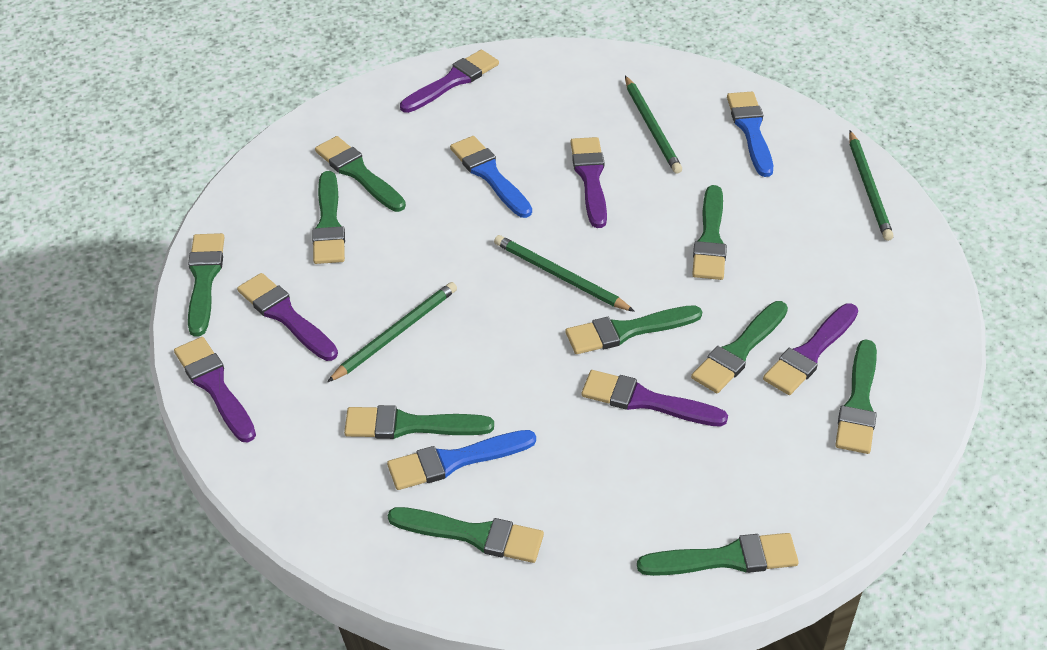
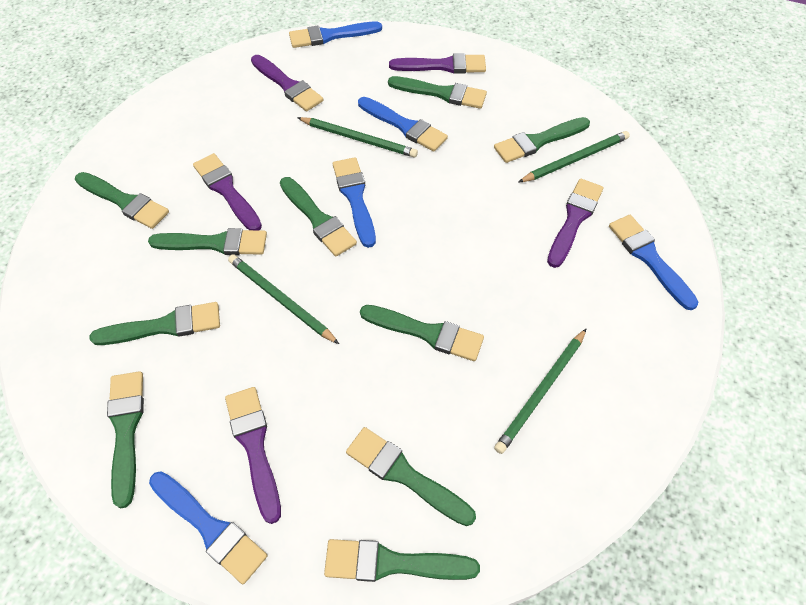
blue brush: [387,430,536,490] [450,136,532,218] [727,92,773,177] = 3 -> [149,471,267,584] [289,21,382,48] [333,157,376,248] [358,97,448,152] [609,215,698,310] = 5
purple brush: [174,337,256,443] [237,273,338,361] [400,50,499,113] [570,137,607,228] [582,370,728,427] [763,303,858,395] = 6 -> [193,153,262,230] [225,387,281,524] [251,55,323,111] [389,53,486,74] [547,179,603,268] = 5

